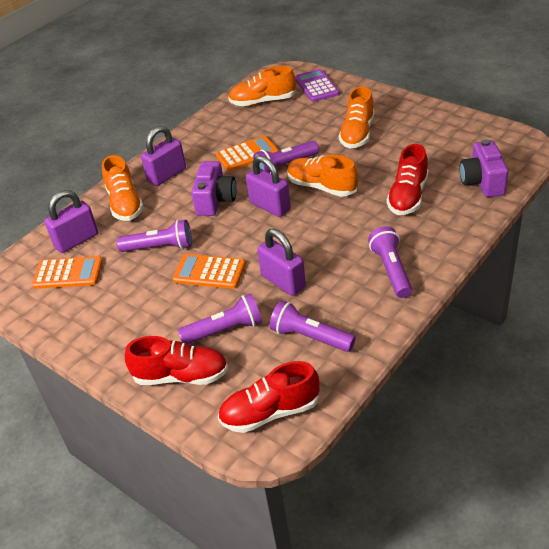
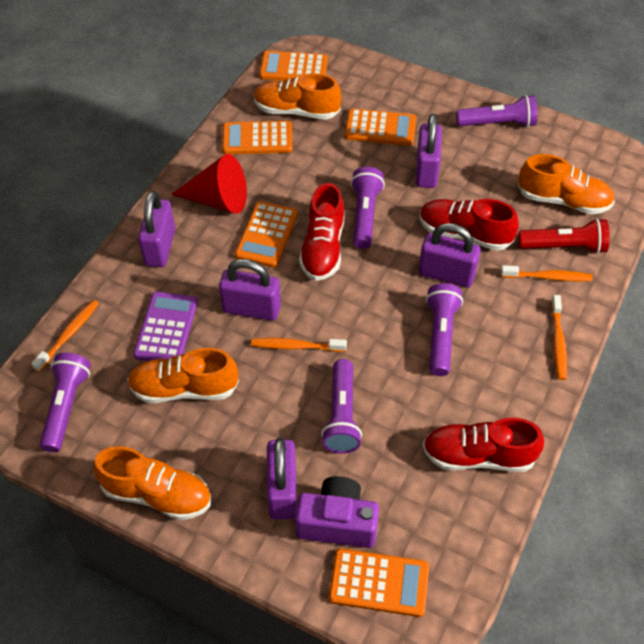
orange calculator: [32,256,103,289] [172,254,246,289] [216,136,278,171] = 3 -> [222,121,293,154] [235,201,298,267] [259,51,328,81] [329,548,429,617] [345,109,416,146] = 5
orange toothbrush: none = 0 -> [31,300,99,372] [251,338,347,352] [501,265,593,281] [551,295,567,380] = 4
purple camera: [191,161,236,216] [459,139,508,197] = 2 -> [295,476,379,548] = 1
purple padlock: [44,190,98,253] [141,126,186,186] [246,156,291,217] [257,228,306,296] = 4 -> [138,191,175,267] [219,259,281,321] [267,438,297,520] [415,114,442,188] [419,223,481,288] = 5
red cone: none = 0 -> [171,154,247,214] = 1
red flashlight: none = 0 -> [518,218,610,254] = 1

